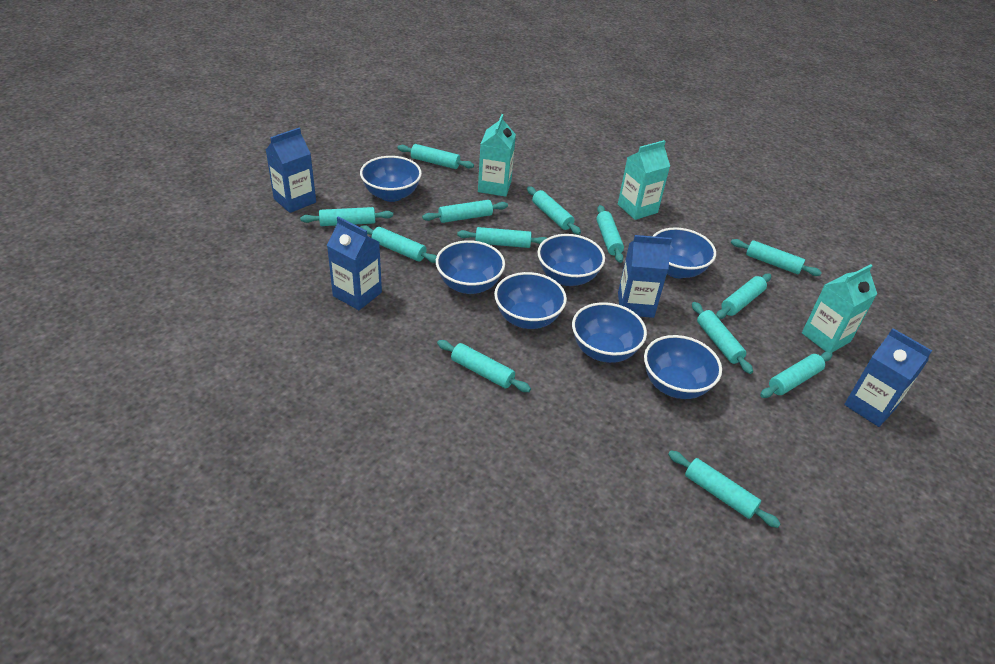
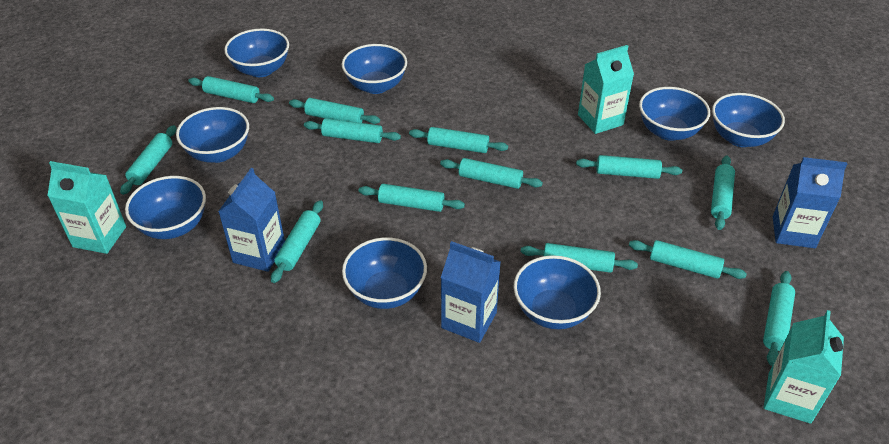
blue bowl: [360,156,422,202] [436,240,505,294] [494,272,567,329] [538,234,605,286] [572,302,647,363] [644,335,722,399] [653,227,716,278] = 7 -> [125,176,206,239] [176,107,249,163] [224,29,289,77] [342,44,407,94] [342,237,427,309] [514,255,601,329] [639,87,710,141] [712,93,785,147] = 8
blue carton: [266,128,316,213] [327,216,382,310] [618,235,672,318] [844,328,932,427] = 4 -> [218,168,285,272] [441,241,500,343] [773,157,847,248] = 3

